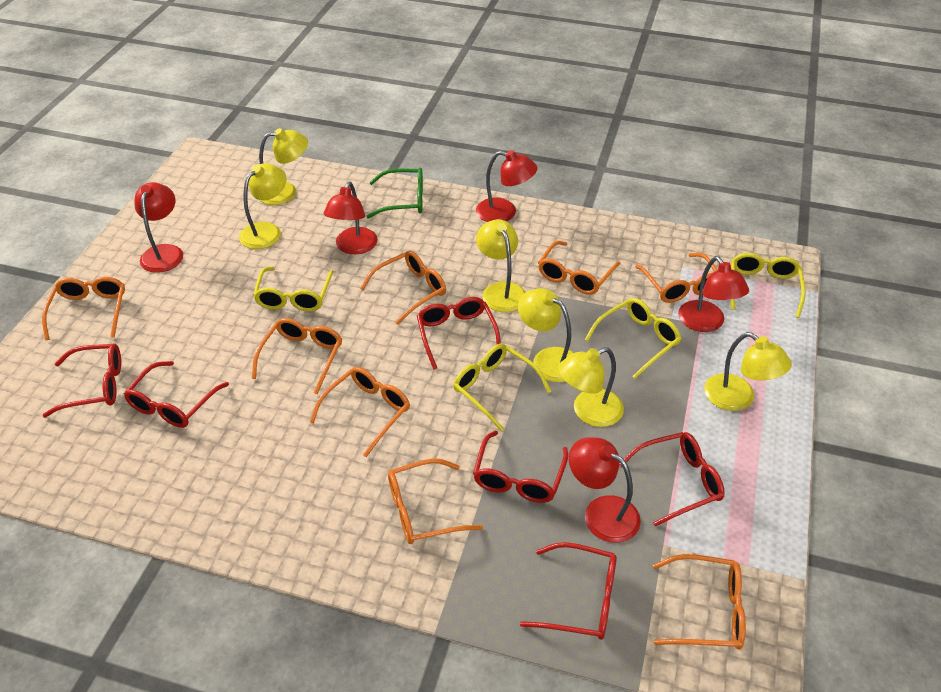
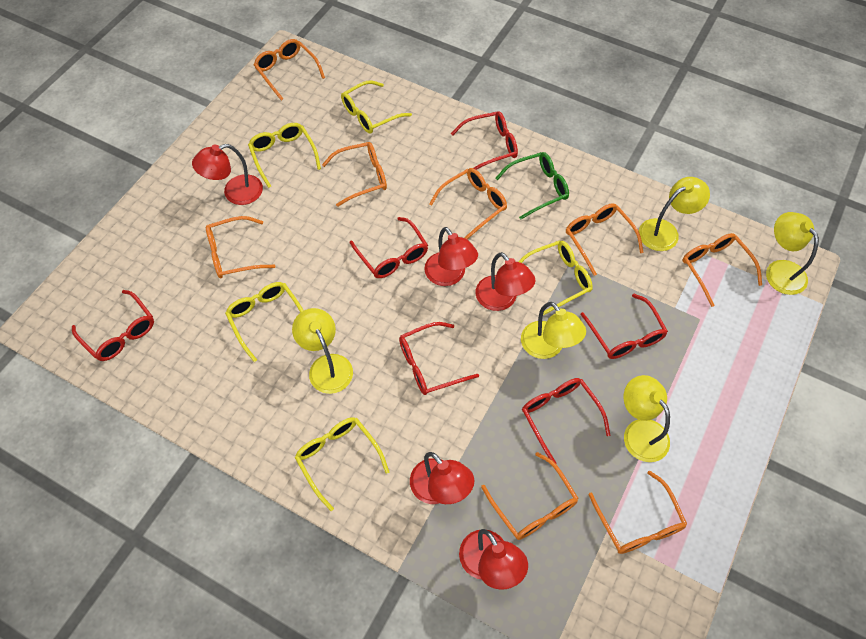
yellow glasses: [253,267,334,312] [453,344,552,432] [585,298,681,379] [731,253,806,318] = 4 -> [225,282,304,362] [248,123,321,188] [295,417,389,511] [341,80,412,133] [518,240,593,315] = 5
yellow lamp: [239,163,286,249] [259,128,308,205] [476,219,526,312] [518,288,573,382] [558,347,624,427] [704,332,792,411] = 6 -> [292,308,353,394] [521,302,586,359] [623,375,670,462] [639,177,710,251] [766,212,819,295] = 5

